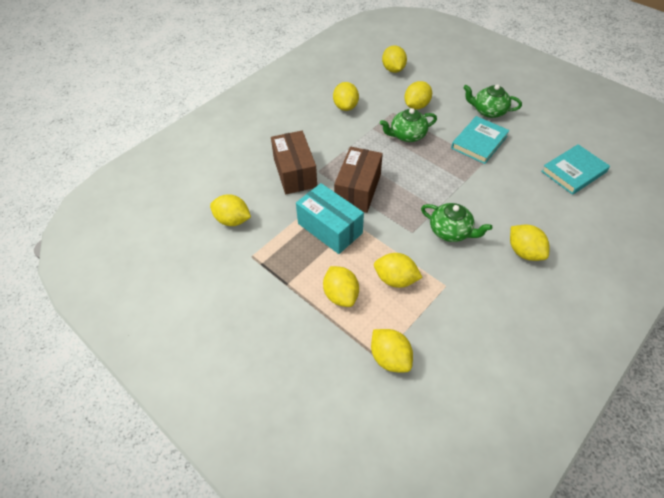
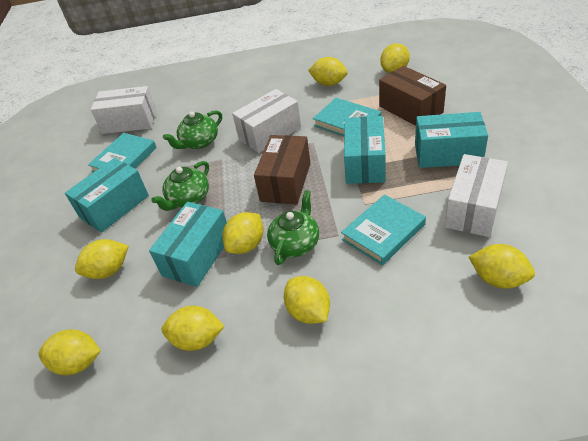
turquoise book: [451,116,510,164] [541,144,610,195] = 2 -> [88,133,157,172] [313,98,382,136] [341,194,426,265] = 3
turquoise box: [296,183,364,254] = 1 -> [65,158,149,233] [149,202,227,287] [344,116,386,184] [415,112,488,168] = 4
white box: none = 0 -> [91,86,157,134] [232,89,301,153] [445,154,508,237] = 3

